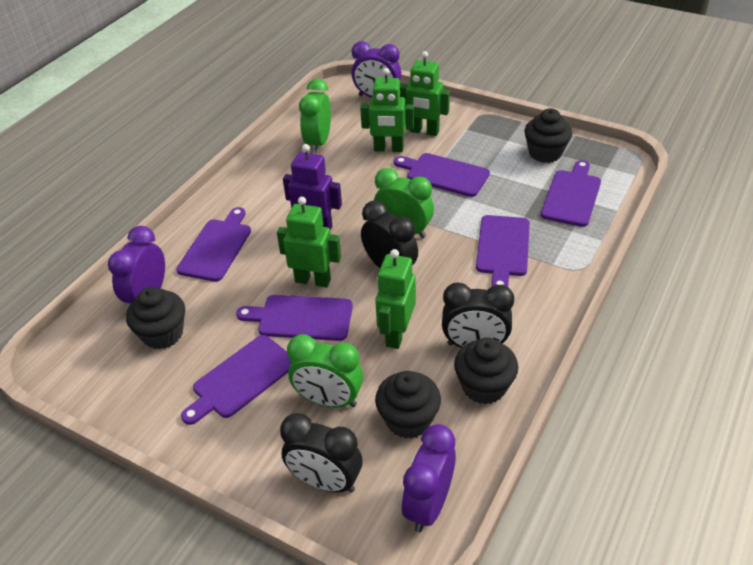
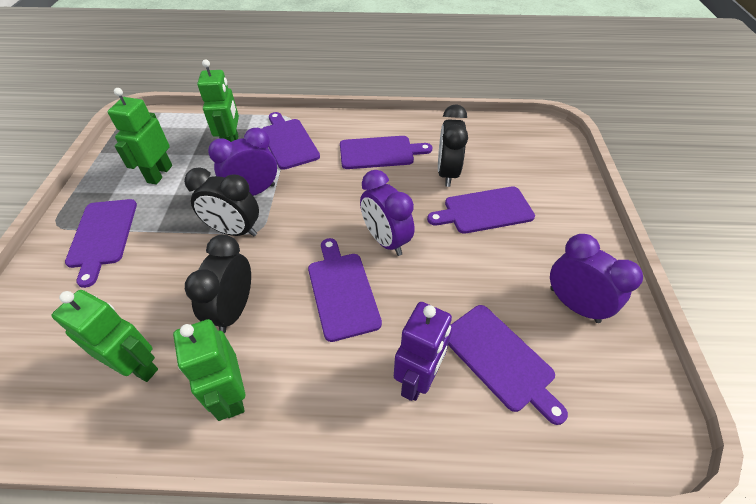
black cupcake: [126,287,185,349] [375,371,441,439] [454,338,518,404] [524,108,572,163] = 4 -> none = 0
green clock: [287,334,363,407] [299,79,331,154] [374,168,434,238] = 3 -> none = 0

